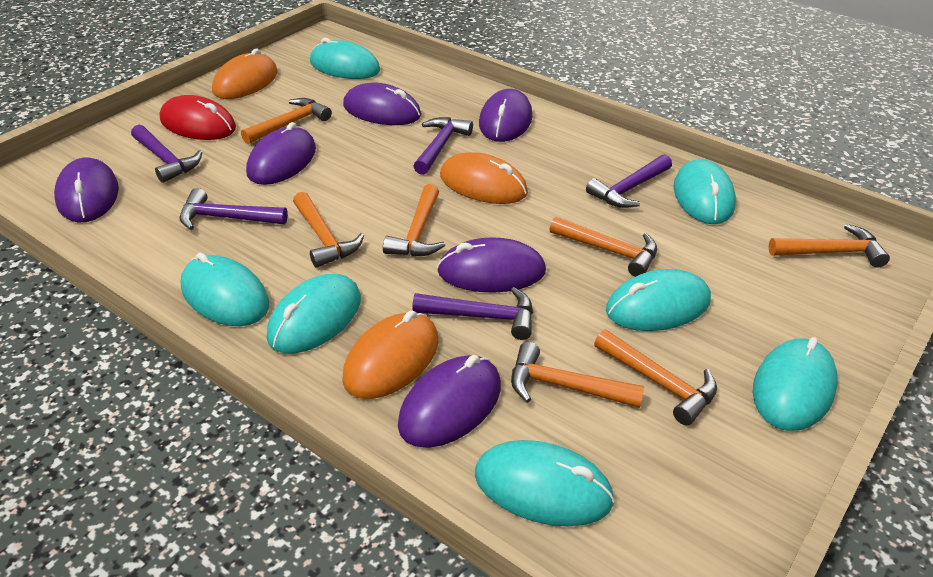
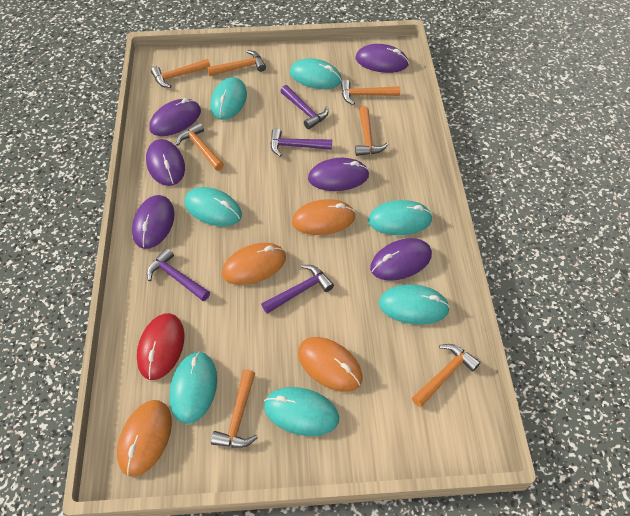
orange mouse: [212,49,277,99] [342,310,438,399] [440,152,528,204] = 3 -> [117,400,172,477] [222,243,286,285] [292,199,356,235] [298,337,363,392] = 4
purple hammer: [131,125,202,183] [180,188,288,230] [412,287,533,340] [413,117,473,175] [586,154,672,208] = 5 -> [147,248,210,301] [261,265,334,314] [271,128,332,157] [280,85,328,129] = 4

